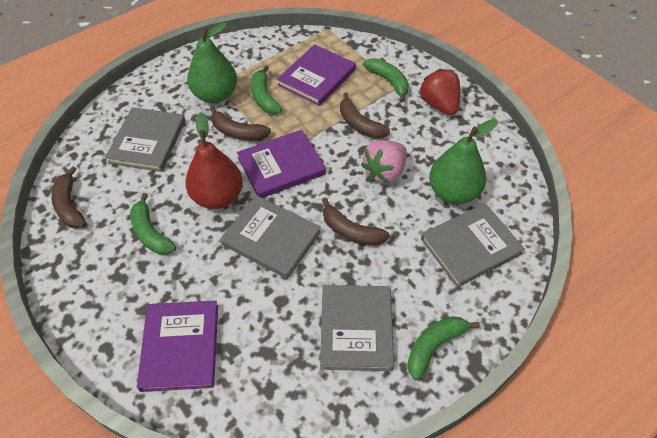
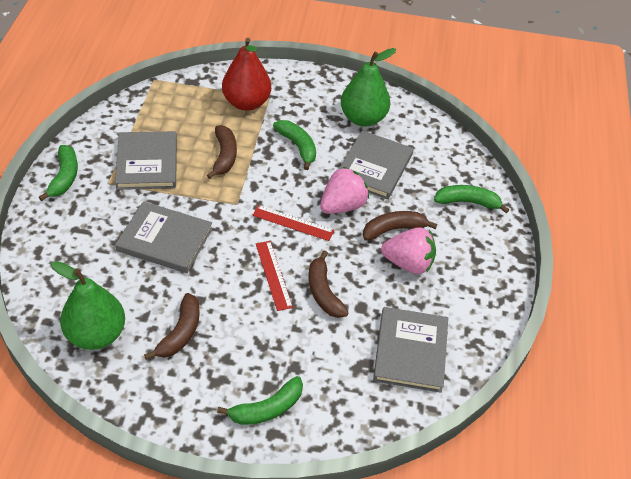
pink strawberry: [361,140,407,184] = 1 -> [320,167,369,214] [381,227,436,274] = 2
purple book: [137,300,218,392] [237,130,326,198] [277,44,356,106] = 3 -> none = 0
red ruler: none = 0 -> [252,205,334,241] [256,241,293,311] = 2
red strawberry: [419,69,460,115] = 1 -> none = 0

